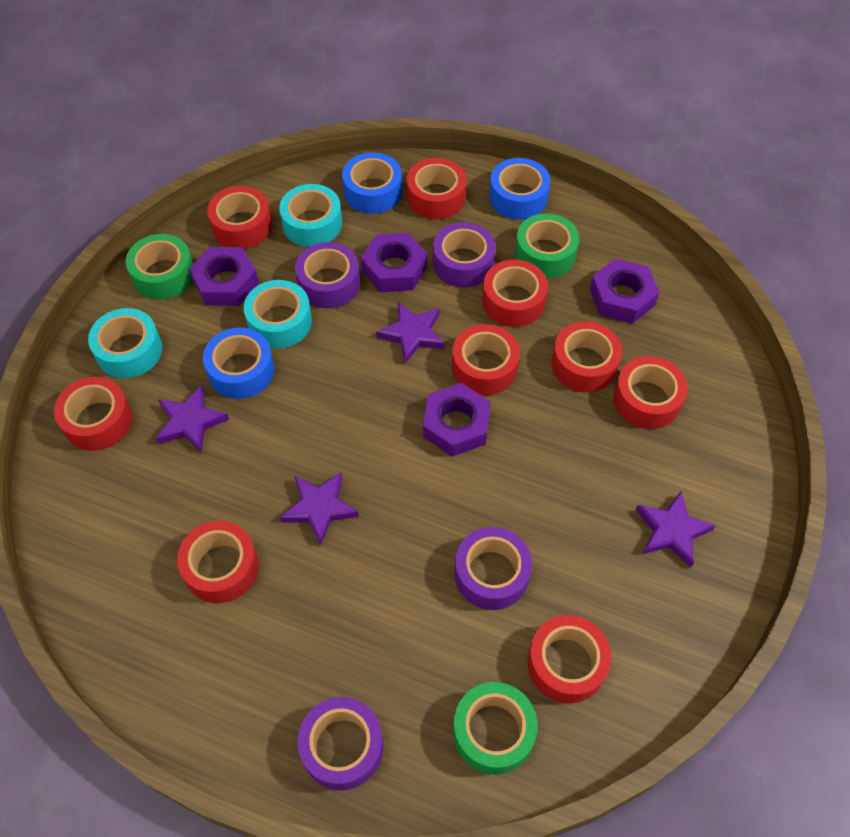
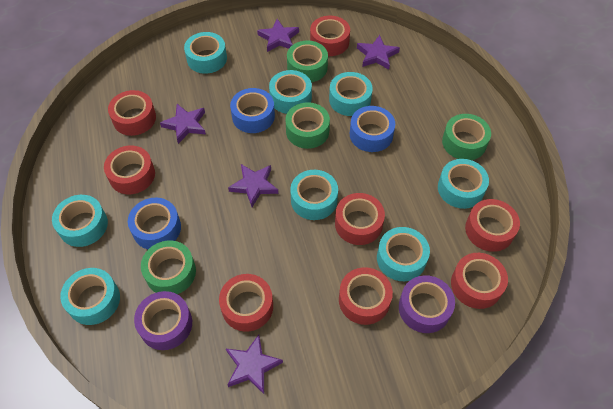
green tape: [126,234,193,300] [453,682,538,775] [515,213,579,278] = 3 -> [141,240,196,294] [285,102,330,149] [287,41,328,82] [442,114,491,160] = 4
purple nut: [189,247,259,306] [361,233,427,293] [423,383,491,457] [590,258,659,324] = 4 -> none = 0
purple star: [155,385,229,453] [279,472,359,545] [376,302,445,363] [636,491,716,567] = 4 -> [160,104,206,144] [225,335,283,394] [228,164,278,207] [257,19,299,52] [357,35,400,70] = 5
purple tape: [295,242,360,309] [298,697,383,790] [433,222,496,288] [455,527,532,610] = 4 -> [134,291,192,350] [399,275,455,333] = 2
red tape: [54,377,133,451] [177,521,259,603] [207,186,272,249] [407,158,466,220] [452,324,520,395] [482,260,548,327] [527,615,612,703] [551,321,622,392] [613,356,688,429] = 9 -> [104,145,155,194] [108,90,156,136] [219,274,273,332] [310,16,350,56] [335,193,385,245] [339,267,393,325] [451,253,508,309] [465,199,520,252] = 8
turquoise tape: [88,308,162,378] [244,280,312,348] [279,184,342,247] = 3 -> [52,195,108,247] [60,268,120,325] [184,32,227,74] [269,70,312,114] [290,170,338,220] [329,72,373,116] [377,227,430,281] [438,159,489,209] = 8

